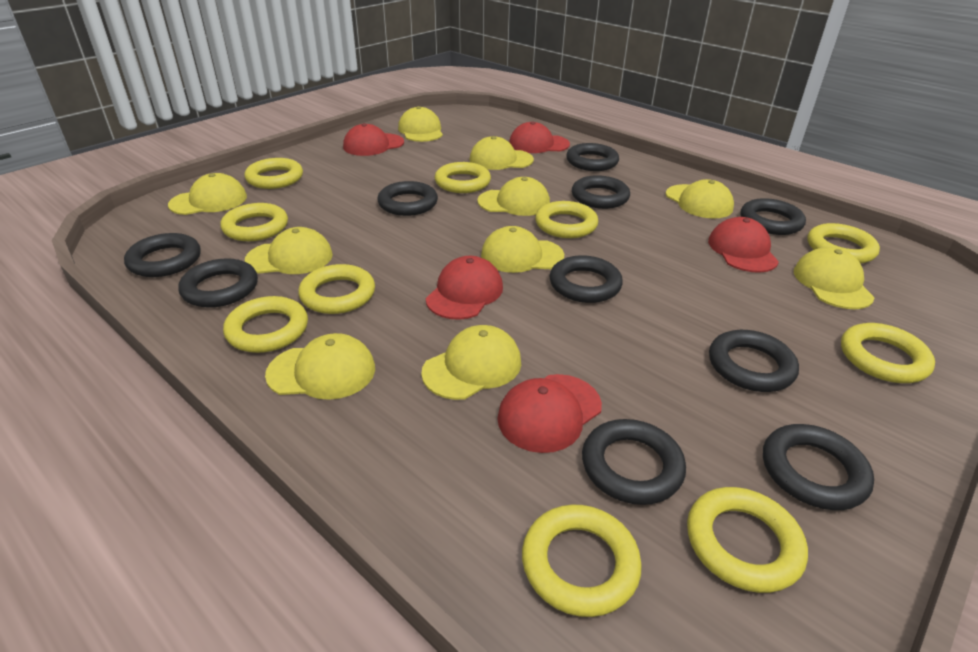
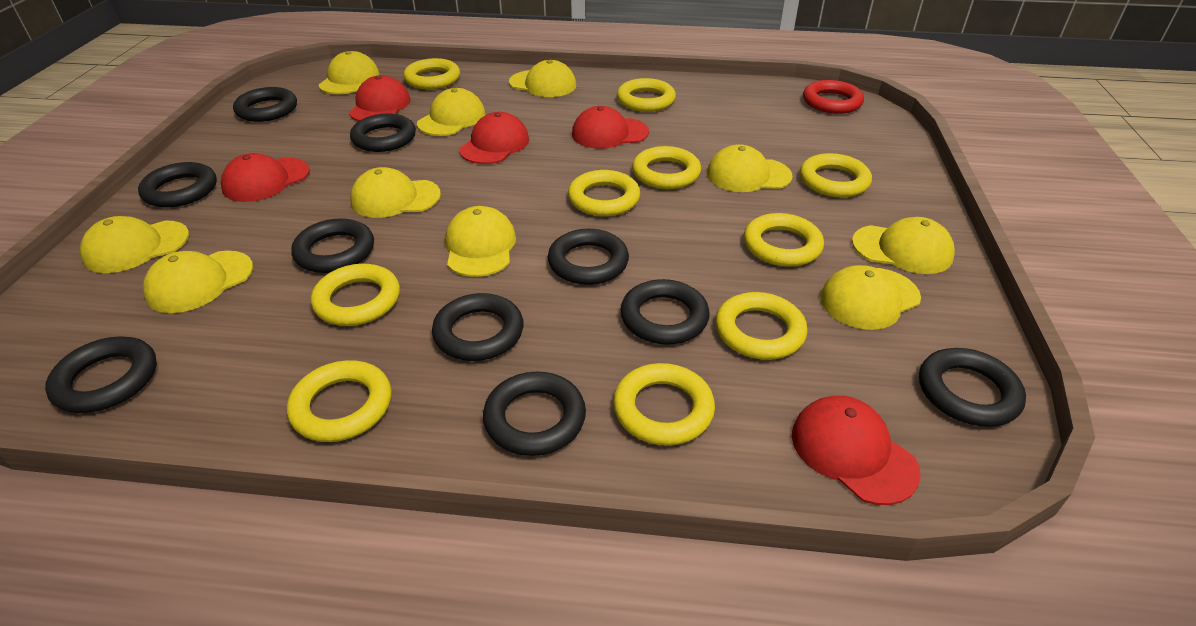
red ring: none = 0 -> [803,80,864,114] = 1

